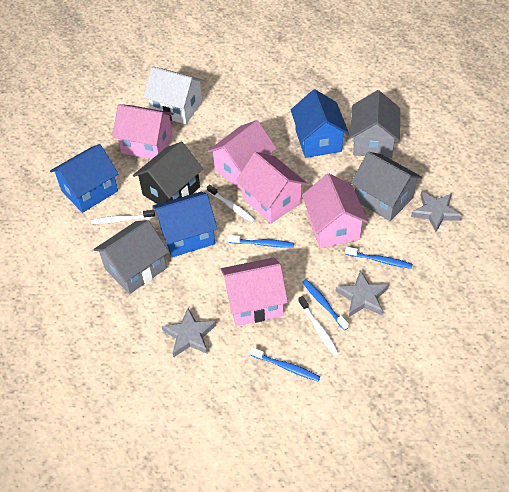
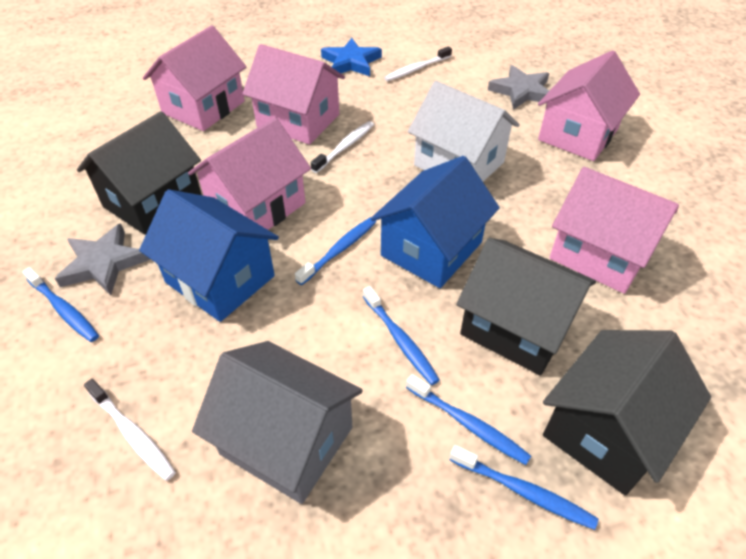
black house: [133,142,203,204] = 1 -> [77,111,202,235] [456,238,596,375] [543,330,711,495] = 3
blue house: [50,144,118,213] [152,192,218,257] [291,89,349,158] = 3 -> [139,189,279,322] [371,156,500,288] = 2
blue star: none = 0 -> [321,38,382,76] = 1
blue toothbrush: [228,235,294,248] [250,347,320,381] [302,279,349,330] [345,247,413,269] = 4 -> [22,267,99,342] [295,217,376,285] [363,286,440,385] [406,374,531,465] [450,445,598,530] = 5
grey house: [93,220,169,294] [350,90,400,158] [351,152,422,221] = 3 -> [192,341,363,504] = 1
grey star: [162,308,217,357] [336,271,389,317] [411,191,462,232] = 3 -> [55,223,150,295] [488,65,549,110] = 2

